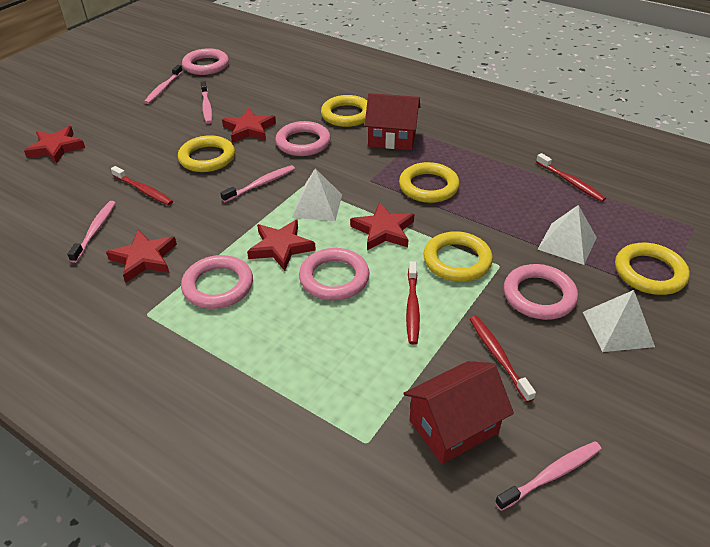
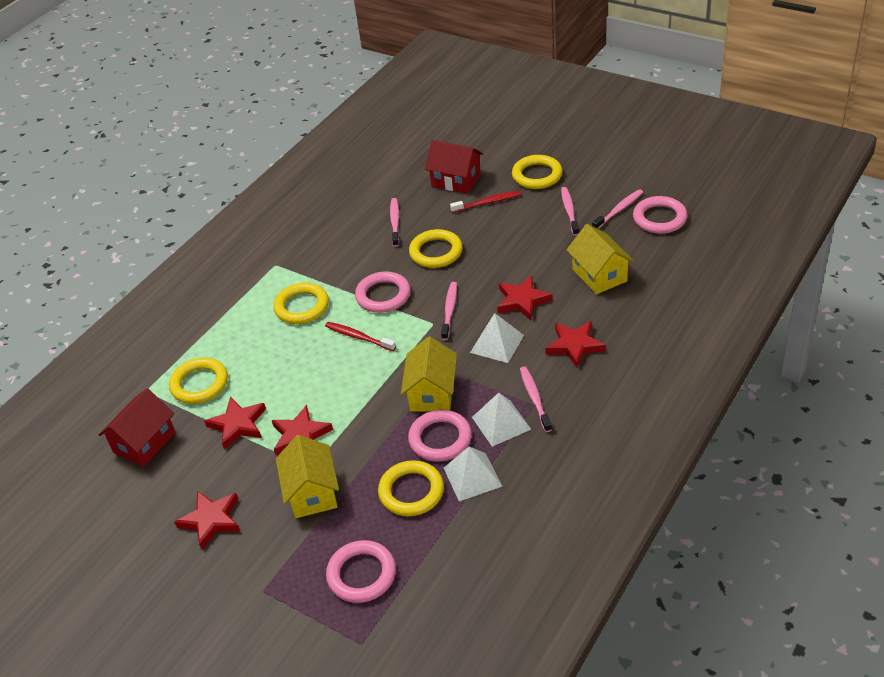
pink ring: [181,255,253,309] [182,48,229,75] [276,121,331,156] [299,248,370,301] [504,264,578,320] = 5 -> [326,540,396,603] [355,271,410,313] [408,410,472,462] [633,196,688,234] = 4
red toothbrush: [111,166,173,205] [406,261,420,345] [470,316,536,402] [536,153,606,202] = 4 -> [325,322,396,351] [450,191,521,213] = 2
yellow house: none = 0 -> [276,435,339,518] [401,337,457,412] [567,224,634,294] = 3

